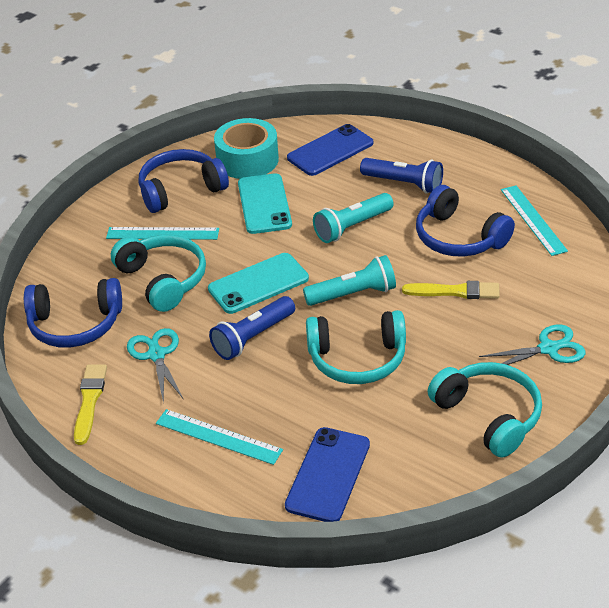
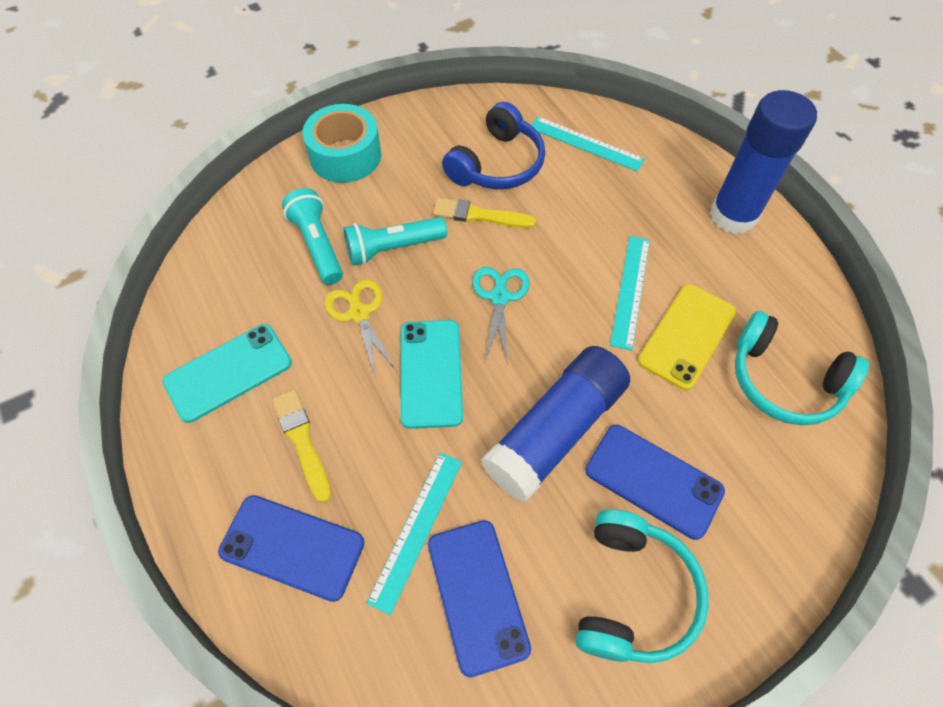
blue flashlight: [209,296,295,360] [360,158,443,193] = 2 -> none = 0
blue glue stick: none = 0 -> [481,346,630,502] [710,90,817,234] = 2
blue headphones: [24,278,122,348] [139,149,229,213] [416,185,515,257] = 3 -> [442,102,545,189] = 1
blue phone: [285,427,370,522] [287,124,373,176] = 2 -> [218,495,365,602] [428,520,531,677] [586,425,725,540] = 3
turquoise headphones: [111,235,206,312] [306,310,406,384] [428,362,542,458] = 3 -> [576,509,709,663] [735,311,869,425] = 2
turquoise scissors: [127,328,183,404] [479,325,586,365] = 2 -> [472,267,530,361] = 1
yellow phone: none = 0 -> [638,284,736,390] = 1
yellow scissors: none = 0 -> [325,280,397,379] = 1

